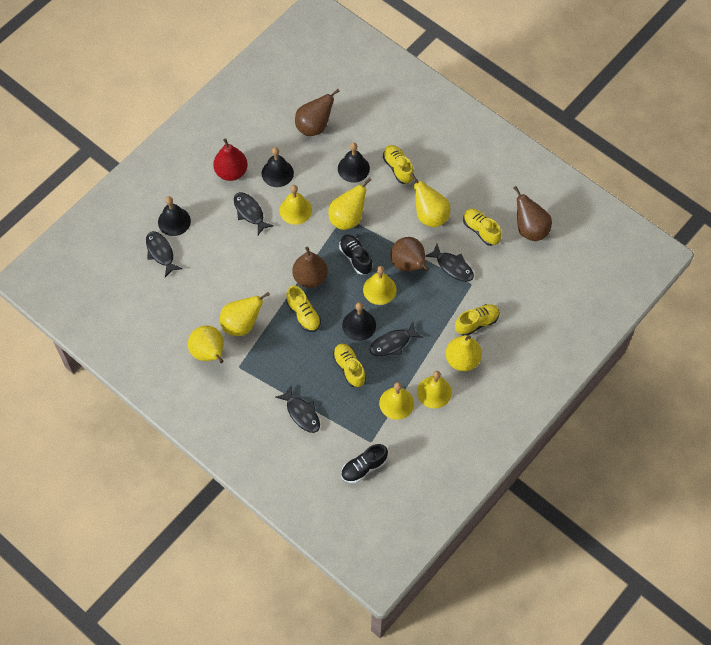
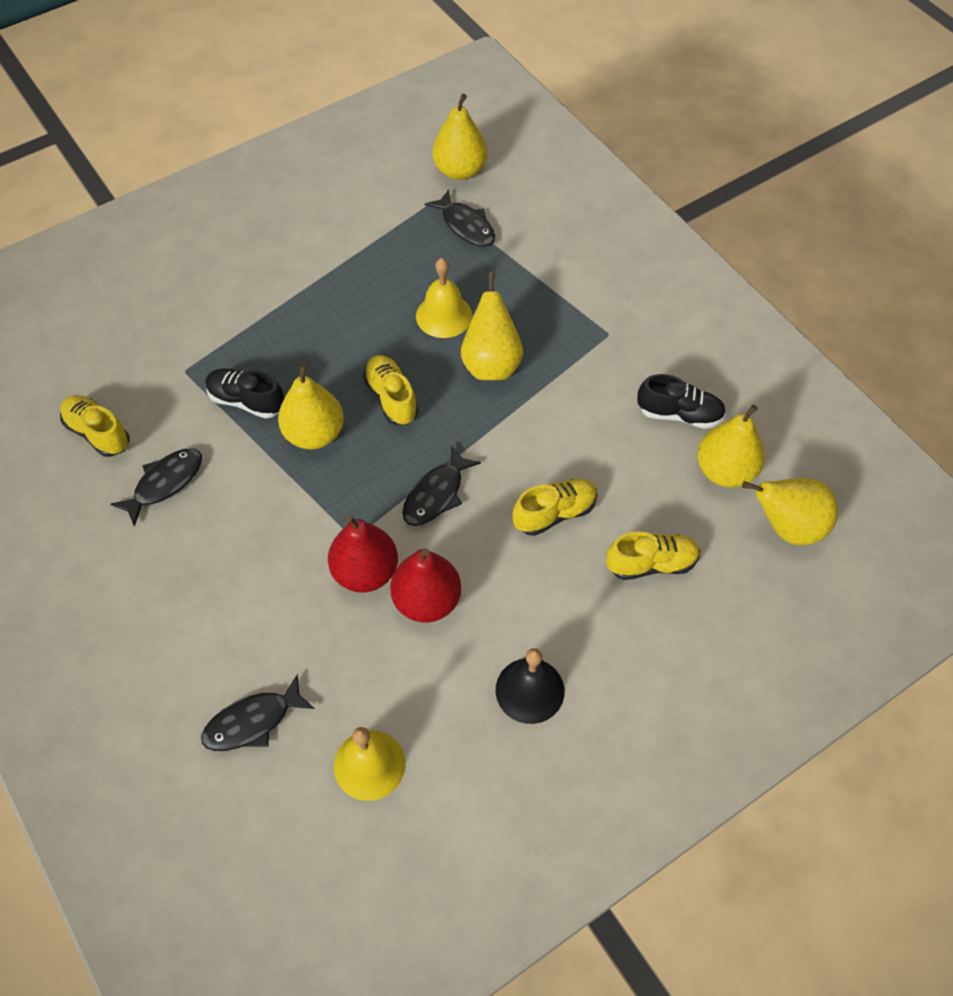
black bell: [158,196,191,236] [262,147,294,187] [338,142,370,183] [342,302,376,341] = 4 -> [496,648,564,724] = 1
black fish: [146,231,182,277] [234,192,274,235] [276,385,320,433] [370,322,423,356] [425,244,474,282] = 5 -> [110,449,202,527] [201,674,315,751] [402,445,481,526] [425,189,495,247] = 4
brown pear: [292,247,328,288] [295,89,340,136] [390,237,429,272] [514,186,552,241] = 4 -> none = 0
red pear: [213,138,248,181] = 1 -> [328,516,398,593] [390,548,461,623] = 2
yellow bell: [279,185,312,225] [363,266,397,305] [379,382,414,420] [417,371,452,408] = 4 -> [334,727,405,801] [416,258,472,338] = 2
yellow shoe: [286,286,321,332] [333,344,366,387] [383,145,414,184] [455,304,500,335] [463,209,502,246] = 5 -> [60,395,129,457] [363,355,418,425] [512,479,597,536] [606,531,700,580] = 4

